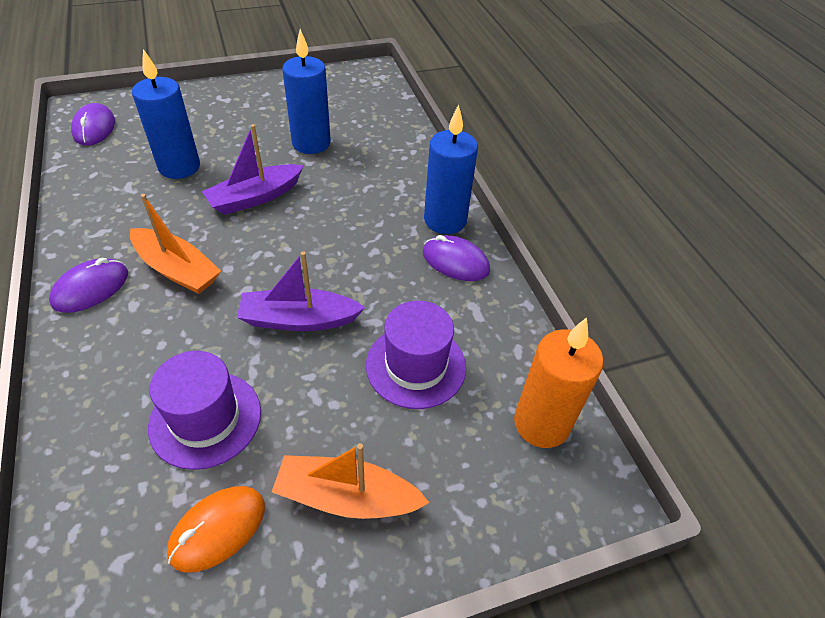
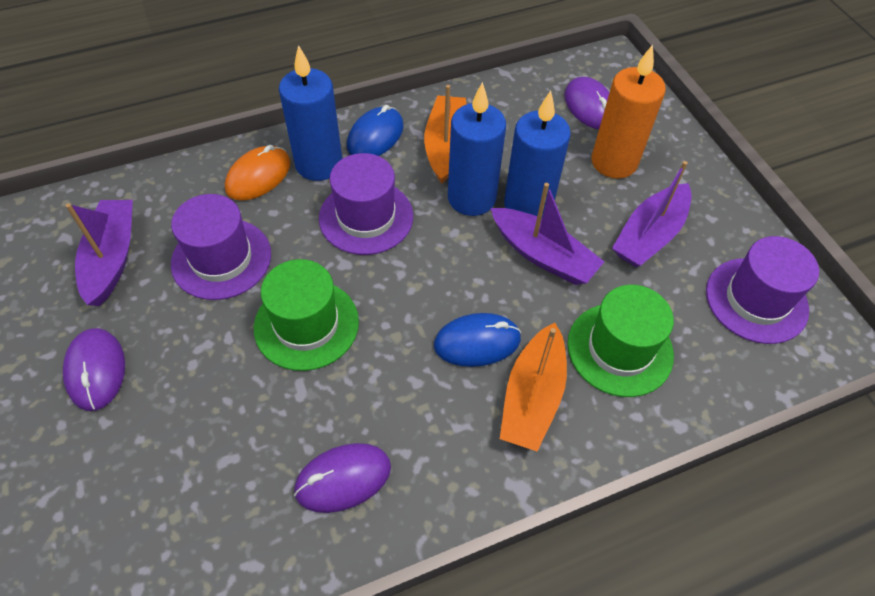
blue mouse: none = 0 -> [347,105,404,156] [434,313,521,367] = 2
green hat: none = 0 -> [254,259,359,371] [568,285,674,397] = 2
purple boat: [202,124,304,215] [237,251,365,331] = 2 -> [66,200,133,306] [491,183,604,285] [612,161,692,267] = 3
purple hat: [148,351,261,470] [366,301,466,409] = 2 -> [171,194,271,300] [319,153,413,255] [706,236,819,344] = 3

